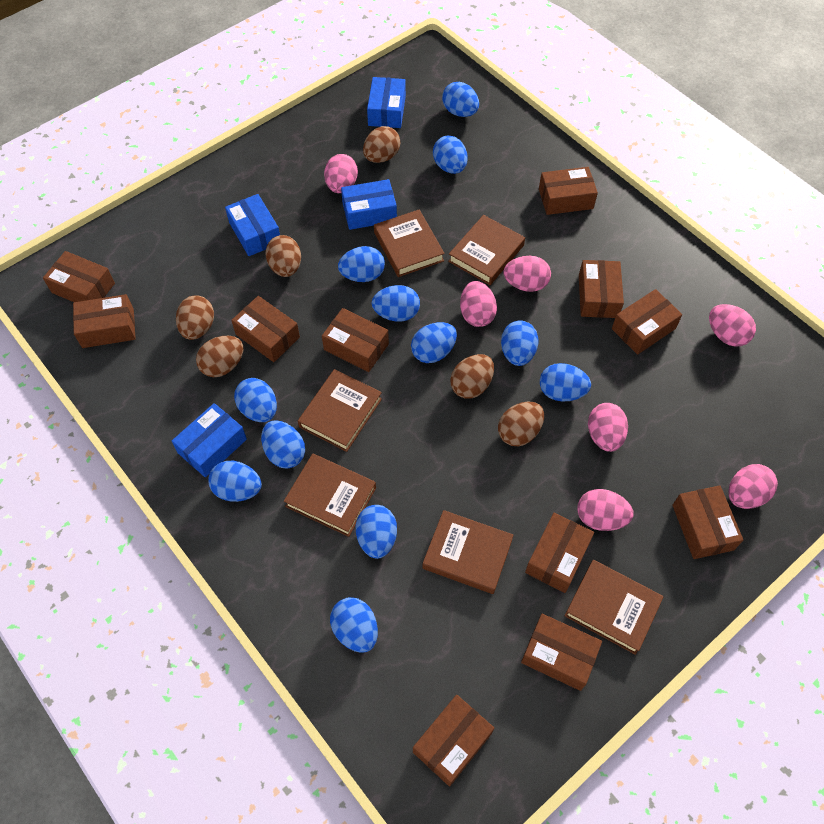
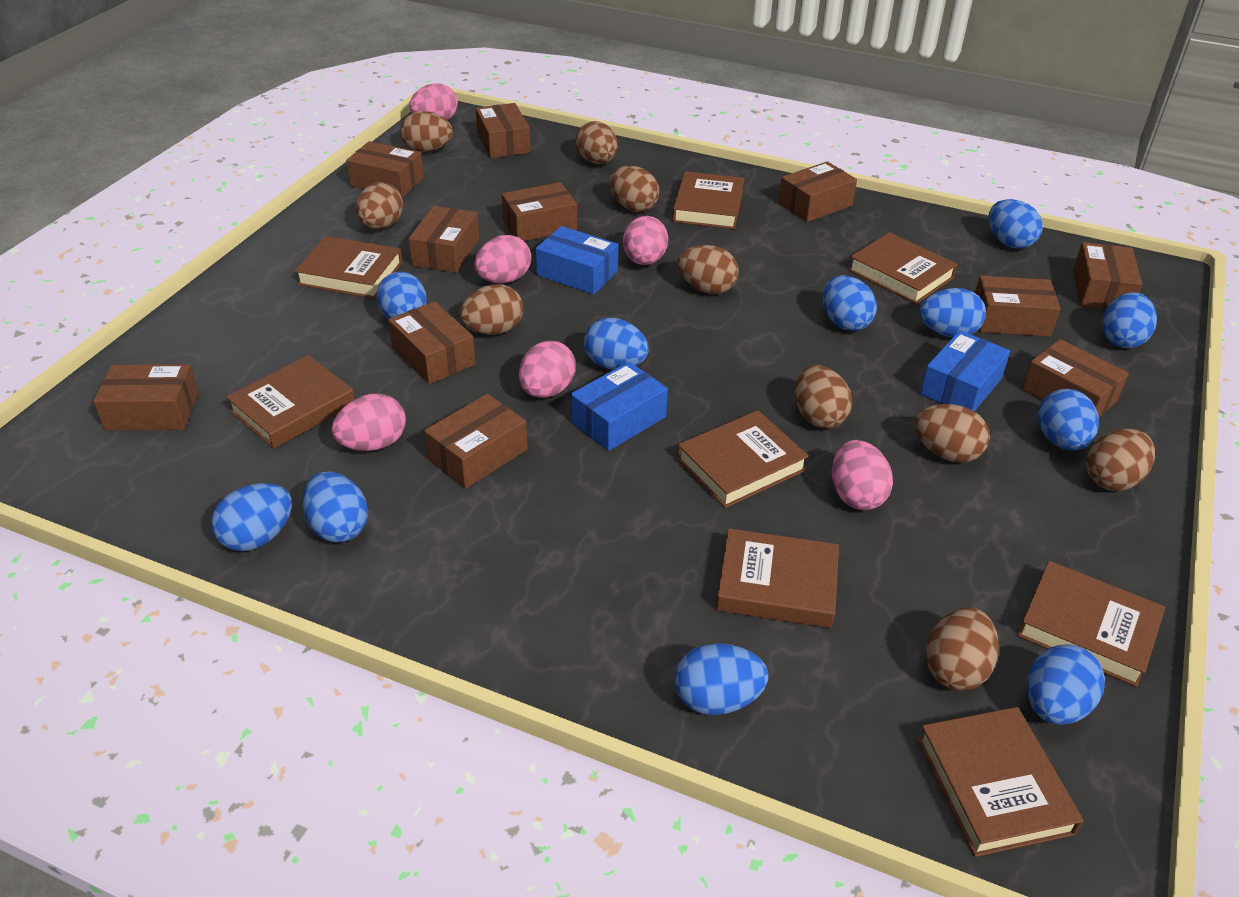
blue box: [172,403,247,477] [225,194,280,256] [341,179,397,230] [367,77,406,128] = 4 -> [536,226,618,294] [571,362,668,451] [920,330,1010,412] = 3
blue egg: [208,461,262,502] [234,378,277,422] [261,420,305,469] [330,597,378,653] [338,246,385,282] [356,505,397,559] [372,285,420,322] [411,322,457,363] [433,135,468,174] [442,82,479,117] [501,320,538,366] [540,363,591,401] = 12 -> [211,483,292,551] [302,472,368,542] [376,272,427,319] [584,318,649,370] [675,643,768,715] [823,275,877,331] [919,288,986,337] [989,199,1043,249] [1027,644,1105,725] [1038,389,1099,450] [1102,292,1157,348] = 11
brown book: [284,454,376,537] [298,369,382,452] [374,209,445,277] [423,510,514,594] [448,215,525,285] [565,560,663,655] = 6 -> [226,355,355,449] [295,236,403,299] [672,171,745,229] [677,410,809,508] [716,528,839,628] [848,232,958,304] [917,707,1084,857] [1017,561,1165,687] = 8
brown egg: [176,295,214,340] [196,336,243,377] [265,235,301,277] [363,126,400,163] [450,354,494,399] [498,402,544,446] = 6 -> [355,182,403,229] [400,111,453,152] [460,284,523,335] [575,121,618,164] [610,165,659,212] [677,245,739,294] [795,365,852,428] [914,404,990,463] [925,607,999,691] [1086,429,1155,491] = 10
pink egg: [324,154,358,193] [460,281,497,327] [504,256,551,292] [577,489,634,531] [588,403,628,452] [709,304,756,347] [728,464,778,509] = 7 -> [332,393,406,451] [409,83,458,120] [474,235,531,283] [519,341,576,398] [623,216,668,265] [832,440,893,510] = 6

